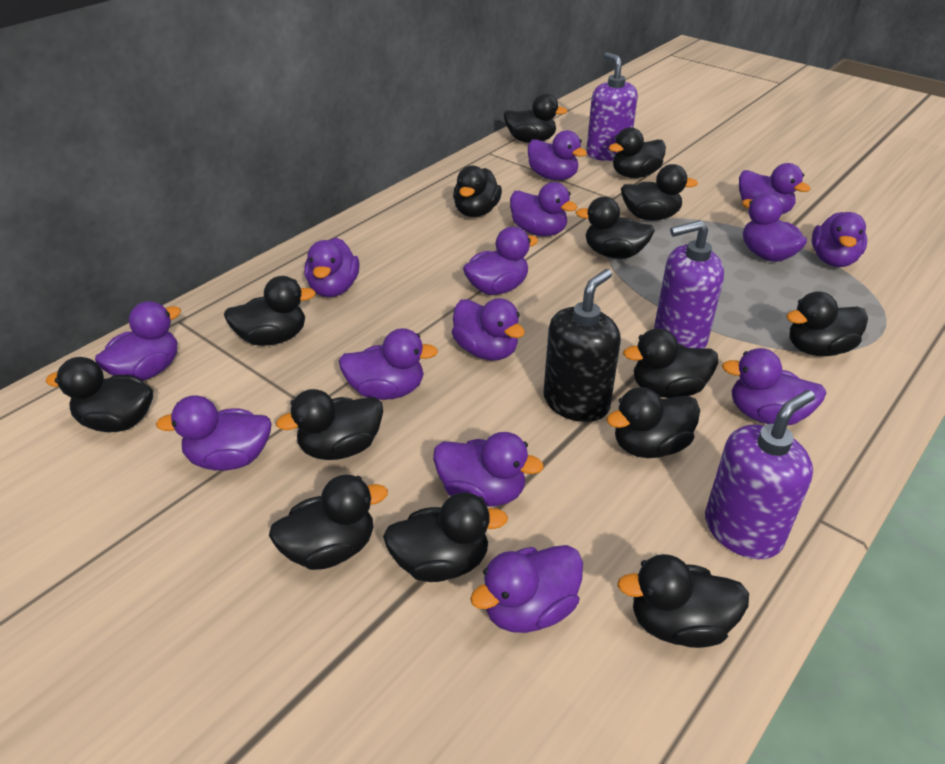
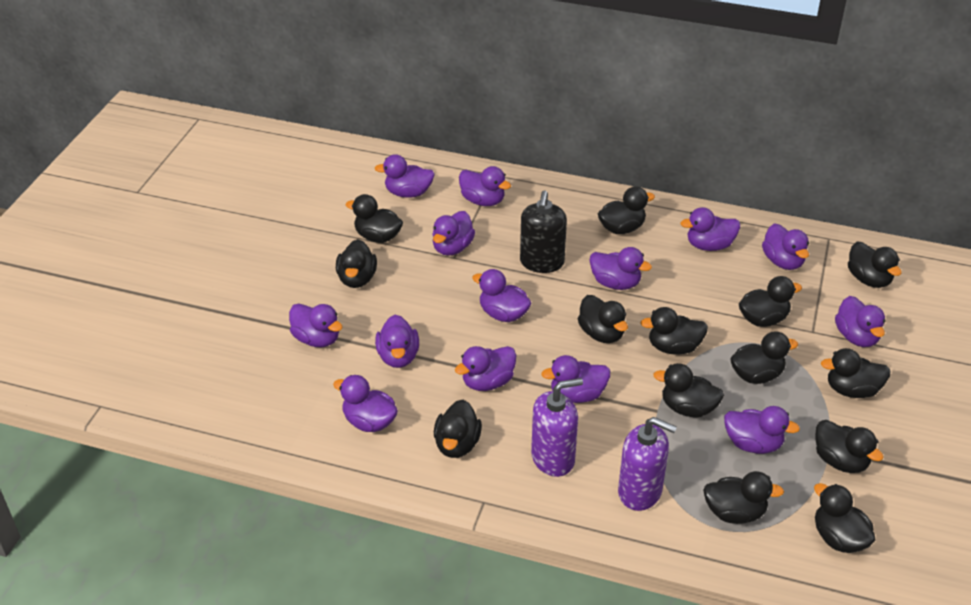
purple soap dispenser: [586,52,638,161] [654,220,724,348] [705,390,815,559] = 3 -> [531,378,583,477] [618,417,677,511] = 2

